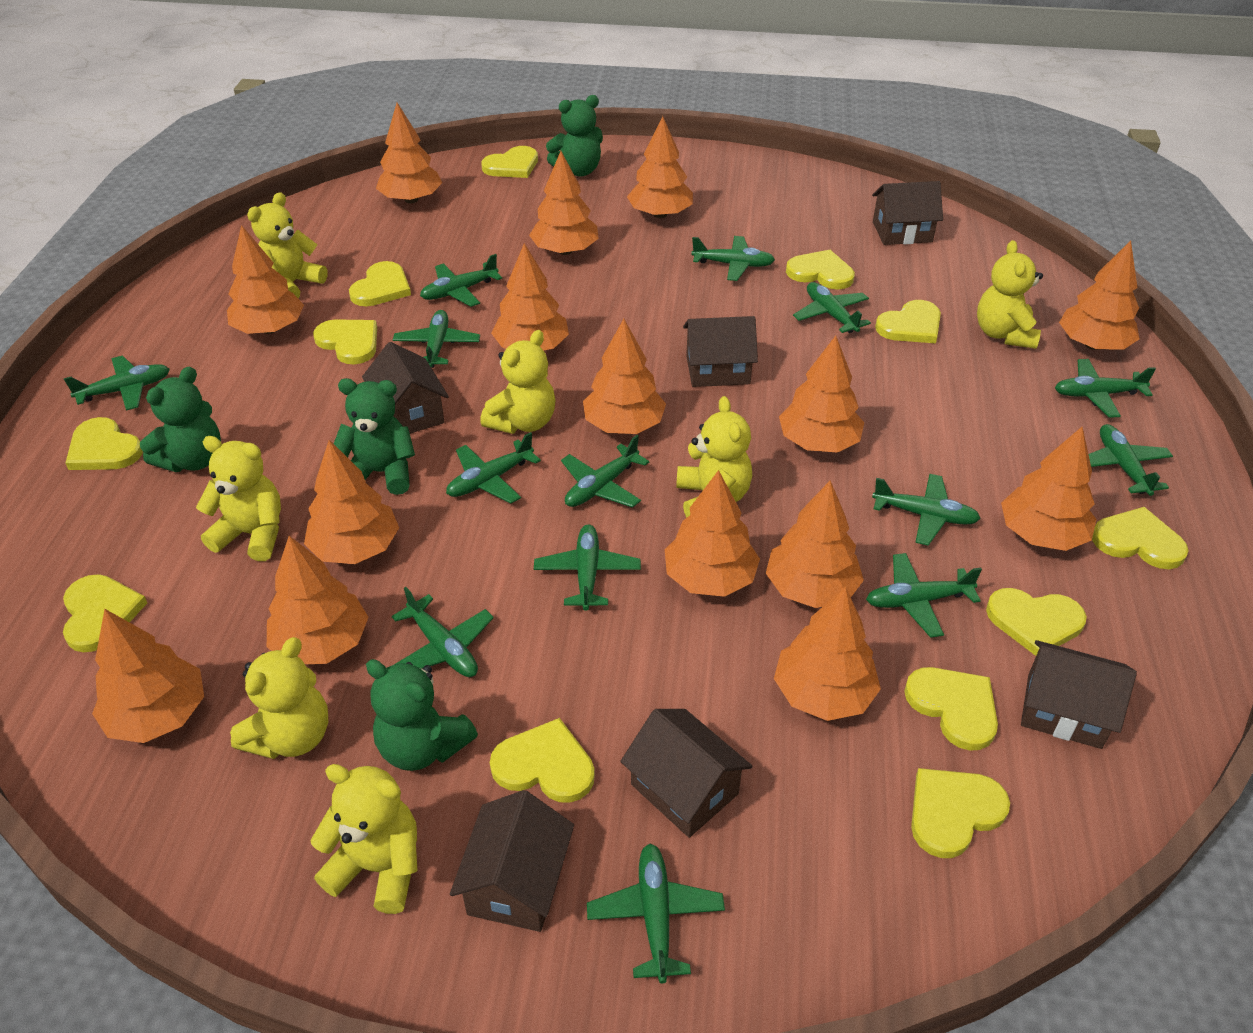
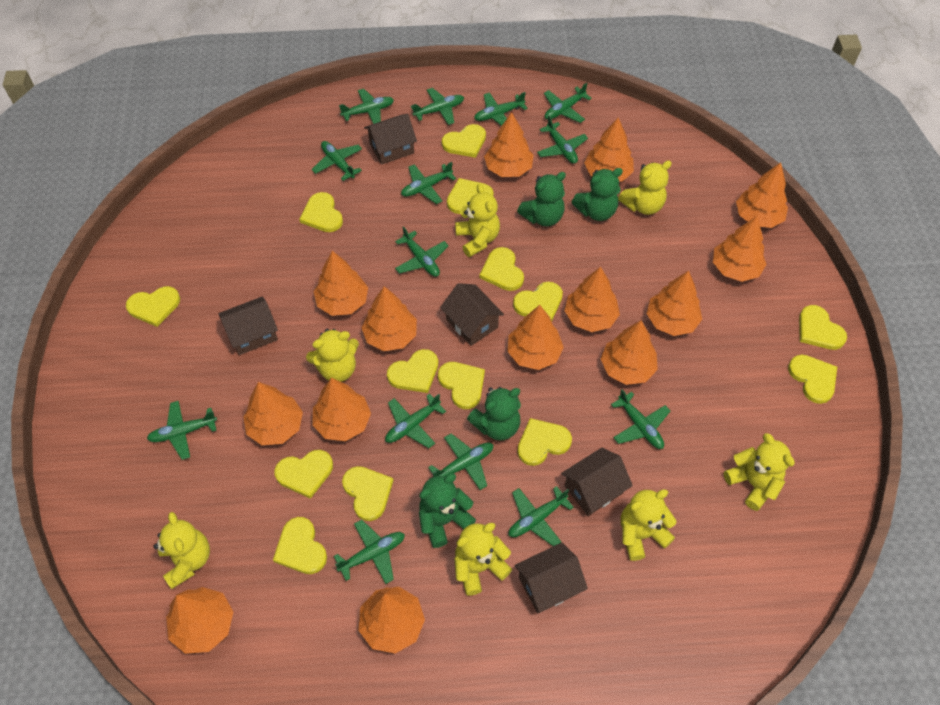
brown house: [362,342,449,434] [450,790,574,932] [620,709,753,838] [683,316,758,387] [872,181,943,245] [1021,640,1137,749] = 6 -> [218,297,278,355] [364,114,417,165] [440,283,504,346] [515,543,588,614] [561,448,633,516] = 5
orange tree: [92,609,204,743] [227,225,304,334] [267,536,368,664] [304,440,399,564] [376,103,442,203] [491,243,569,351] [529,151,599,255] [583,319,666,434] [627,116,693,218] [665,470,760,597] [766,481,864,608] [774,587,881,721] [779,336,864,453] [1001,427,1097,551] [1059,240,1140,350] = 15 -> [166,587,233,654] [243,382,303,445] [312,377,371,441] [314,251,368,316] [358,587,425,653] [361,286,417,351] [484,112,534,177] [507,305,564,370] [564,267,620,332] [584,118,634,182] [601,320,658,385] [646,271,702,336] [713,216,767,282] [736,162,788,228] = 14
yellow heart: [63,574,147,652] [65,417,143,470] [313,319,377,364] [349,261,411,306] [481,146,538,178] [490,718,595,803] [786,250,855,290] [875,300,941,343] [904,667,998,751] [911,768,1010,858] [986,588,1087,656] [1092,507,1188,569] = 12 -> [126,286,180,327] [273,517,327,574] [274,450,333,499] [299,192,343,232] [342,466,394,521] [387,349,438,393] [438,362,485,409] [442,124,486,158] [447,178,494,214] [479,247,524,291] [513,282,563,321] [517,418,572,466] [788,355,837,404] [799,305,847,350] = 14

